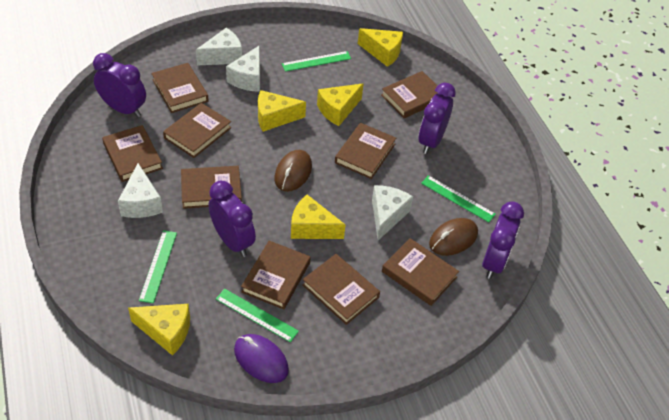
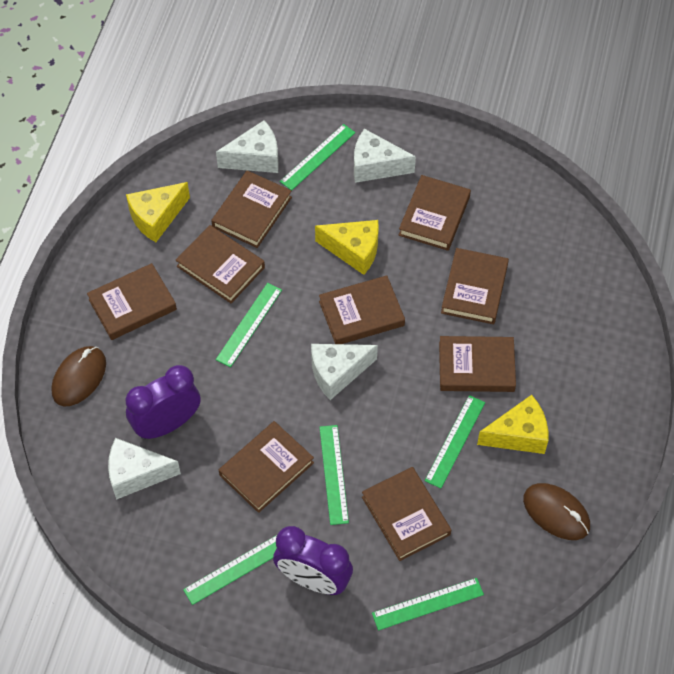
green ruler: [139,230,177,303] [216,288,299,342] [282,51,351,72] [421,175,496,222] = 4 -> [183,535,277,605] [216,283,282,367] [280,124,355,190] [320,425,349,525] [372,578,484,630] [425,395,485,488] = 6
purple clock: [93,53,146,117] [209,181,256,257] [419,82,456,154] [482,201,524,279] = 4 -> [126,365,201,439] [273,526,353,595] = 2
purple mouse: [234,334,289,383] = 1 -> none = 0
yellow cheese: [128,304,190,356] [258,90,306,132] [291,195,346,239] [317,83,363,126] [358,28,403,67] = 5 -> [126,182,190,242] [315,220,379,275] [477,395,548,454] = 3

